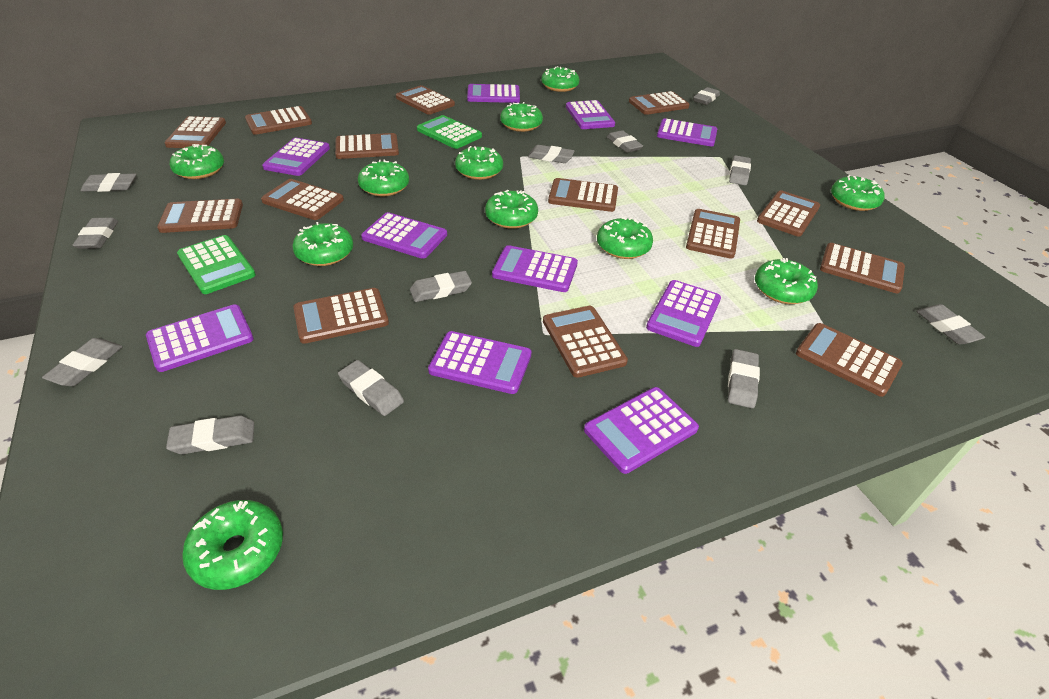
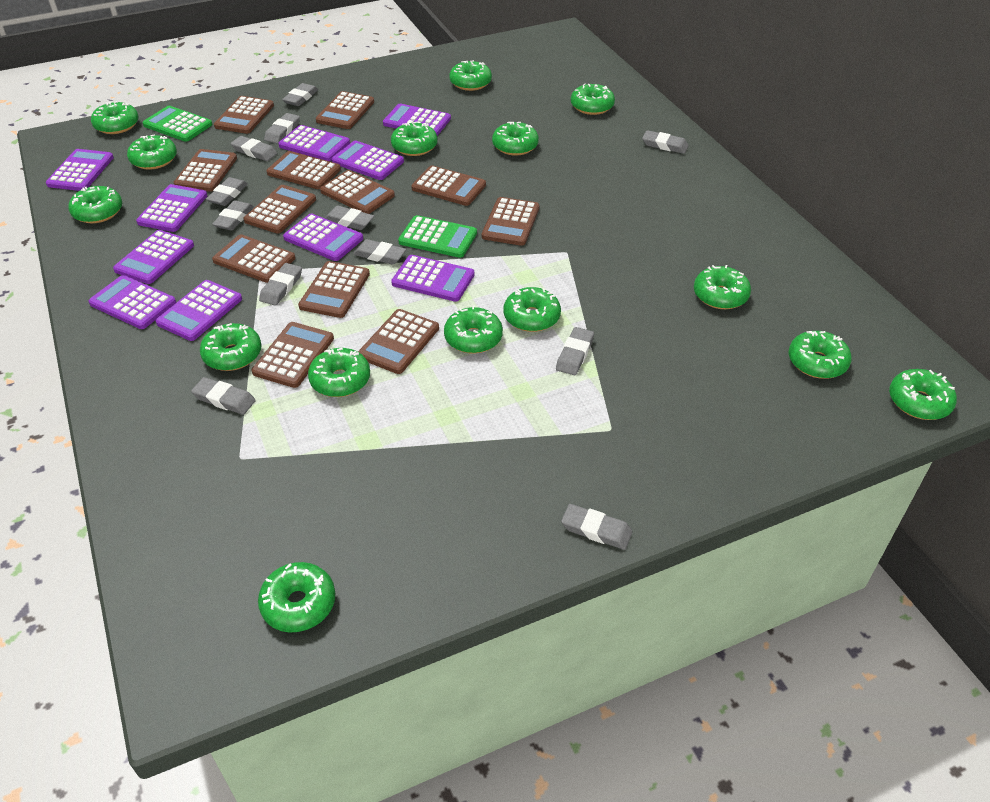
brown calculator: [157,199,243,233] [164,116,226,148] [245,106,312,135] [261,179,344,220] [293,288,389,344] [335,133,399,159] [396,85,455,115] [543,306,628,378] [548,178,618,212] [629,91,690,115] [686,209,740,259] [757,190,820,237] [796,323,903,397] [820,243,905,293] = 14 -> [174,149,237,192] [212,234,295,283] [214,96,274,134] [243,185,316,234] [252,322,334,388] [266,151,341,189] [298,261,370,318] [316,91,374,129] [320,170,395,214] [358,309,439,374] [411,165,486,206] [482,197,540,246] = 12
green donut: [170,144,224,179] [182,500,283,590] [292,222,353,266] [358,160,409,196] [455,146,503,180] [485,190,538,229] [500,102,543,132] [541,66,579,92] [597,217,653,259] [755,258,818,304] [831,175,885,211] = 11 -> [68,186,122,223] [91,101,139,134] [127,134,177,170] [200,323,262,371] [258,562,335,632] [308,348,370,397] [391,122,438,156] [444,305,503,354] [449,60,492,91] [492,122,539,156] [504,287,561,332] [571,83,615,115] [694,265,751,309] [789,331,852,379] [889,369,957,420] = 15

